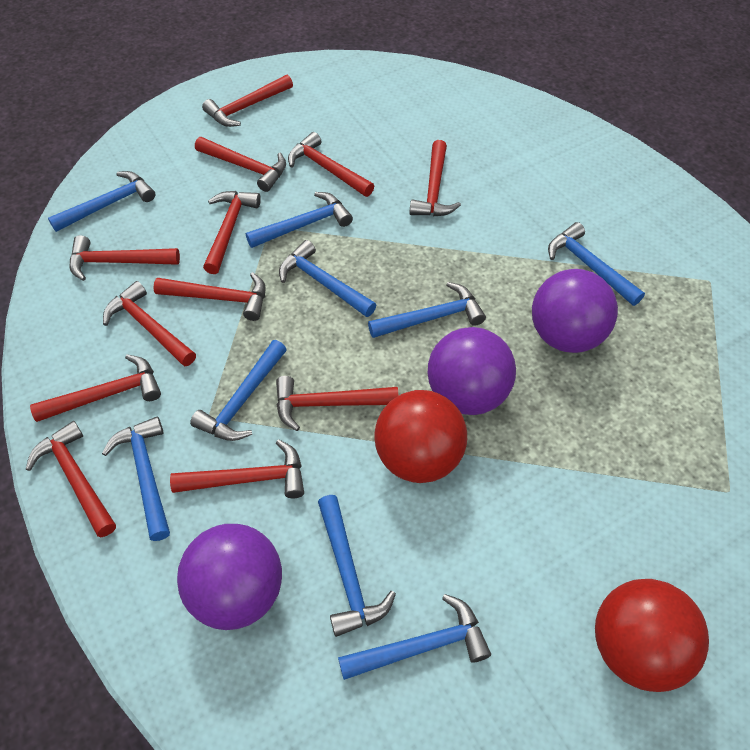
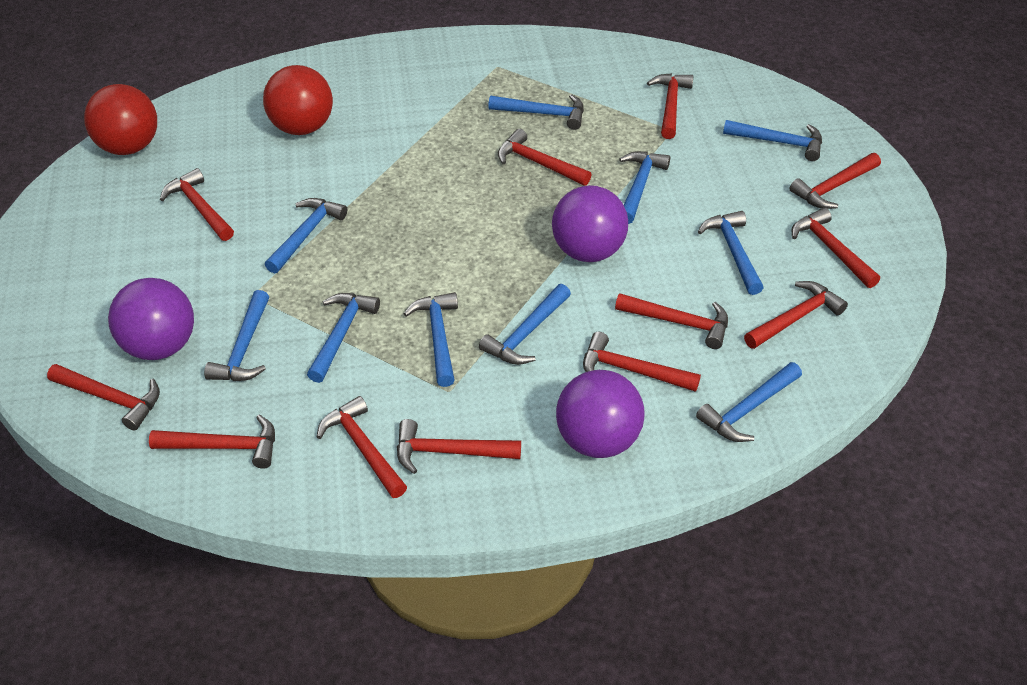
blue hammer: [48,171,156,232] [102,417,170,541] [190,340,287,441] [246,192,353,248] [279,240,376,317] [318,495,396,637] [338,594,491,680] [368,282,486,338] [548,222,645,306] = 9 -> [204,290,269,381] [265,198,347,273] [307,293,380,383] [404,292,458,387] [479,284,571,365] [488,94,584,130] [619,151,670,224] [696,362,802,442] [698,211,764,295] [723,120,822,161] = 10

